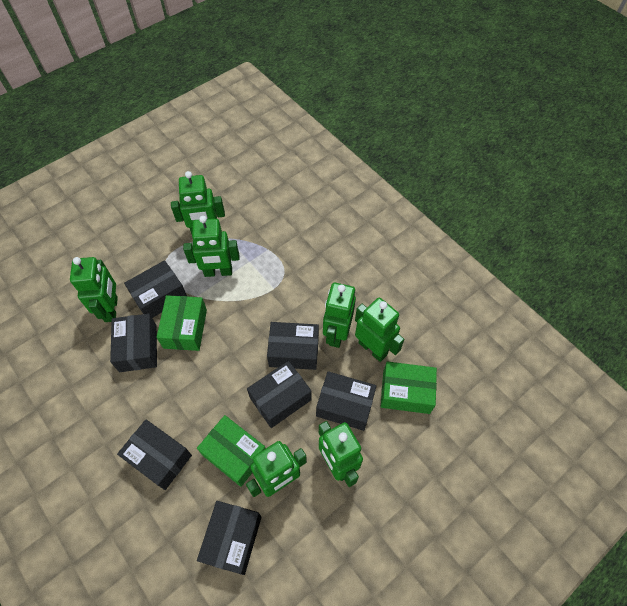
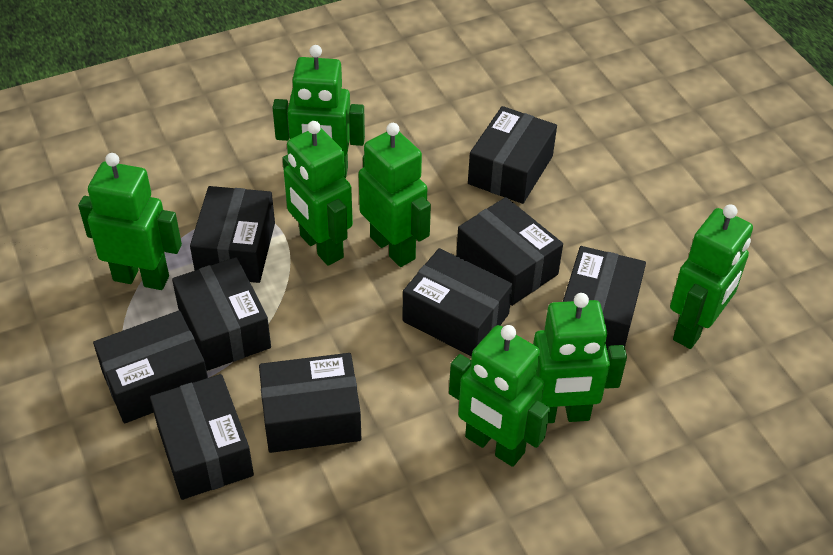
black box: [110,314,157,372] [117,420,192,490] [124,260,187,318] [197,501,261,575] [247,361,312,428] [267,322,319,370] [316,371,376,431] = 7 -> [93,311,208,423] [150,374,254,500] [172,257,271,371] [190,186,275,283] [259,353,361,453] [402,248,513,357] [456,197,563,306] [468,106,557,204] [563,246,646,351] = 9
green box: [157,295,207,351] [197,415,266,487] [381,361,437,414] = 3 -> none = 0

